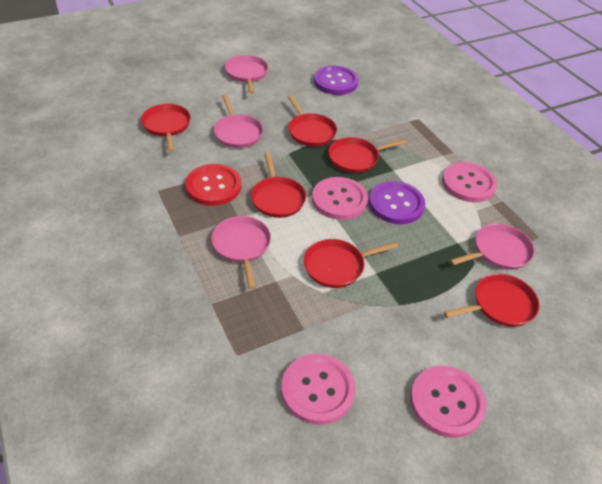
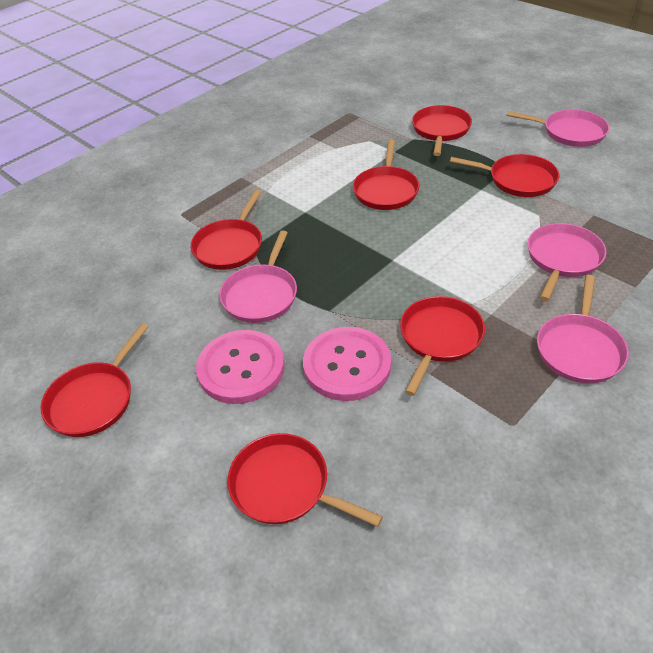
pink button: [282,354,356,425] [312,177,368,220] [410,366,486,438] [442,162,497,202] = 4 -> [196,330,285,404] [303,327,391,401] = 2
purple button: [314,66,359,95] [369,181,425,224] = 2 -> none = 0
red button: [185,164,241,206] = 1 -> none = 0
red pan: [141,104,191,152] [251,152,306,218] [287,95,337,147] [304,239,398,288] [328,137,407,173] [444,274,539,327] = 6 -> [41,323,149,437] [191,190,262,270] [228,433,383,527] [353,140,419,210] [400,296,485,396] [412,105,472,156] [450,154,559,197] = 7

